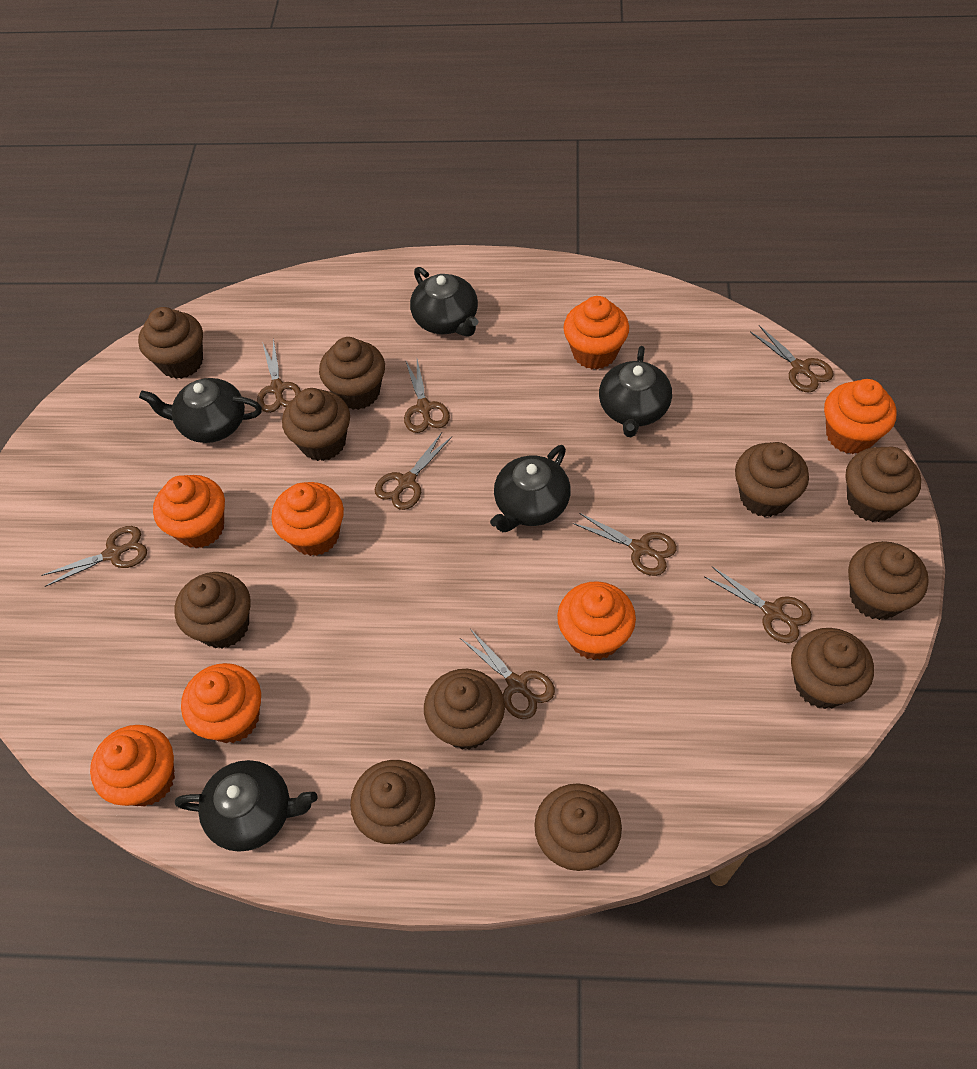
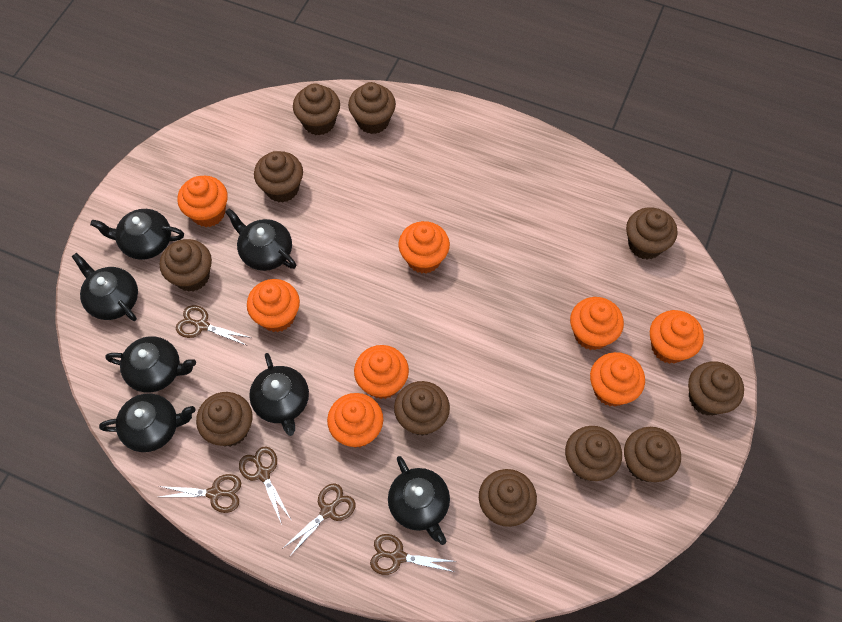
black teapot: [139,378,262,443] [175,760,318,852] [410,267,479,337] [490,445,571,532] [599,346,672,437] = 5 -> [72,253,138,321] [90,209,184,260] [99,394,196,452] [105,336,196,393] [225,208,296,271] [249,353,309,436] [388,456,450,545] = 7
brown scissors: [41,526,147,587] [257,338,301,413] [375,432,452,510] [404,359,450,433] [460,629,555,719] [573,513,677,576] [704,567,812,643] [750,325,834,392] = 8 -> [159,474,241,513] [176,305,252,345] [239,447,291,525] [282,484,355,557] [370,534,456,575] = 5
orange cupcake: [90,725,175,807] [153,475,225,548] [181,663,261,743] [271,482,344,556] [557,581,636,660] [563,296,629,370] [824,379,896,454] = 7 -> [177,176,228,227] [247,279,300,332] [327,393,383,448] [354,345,409,399] [398,221,450,274] [570,297,624,350] [590,352,645,407] [650,310,704,364] = 8

